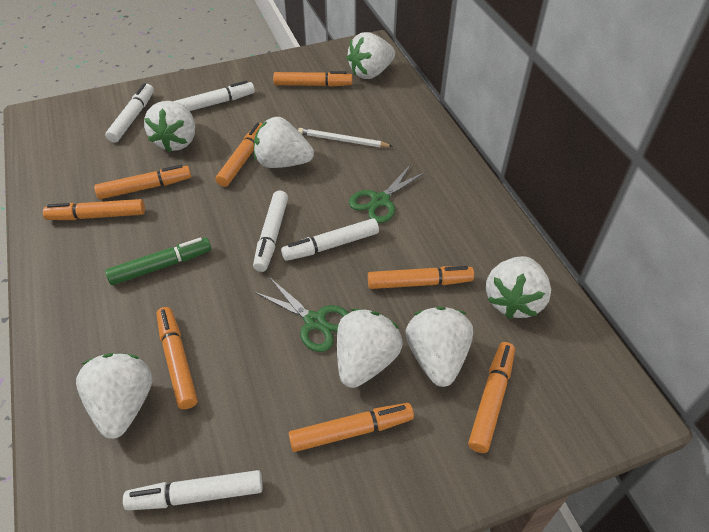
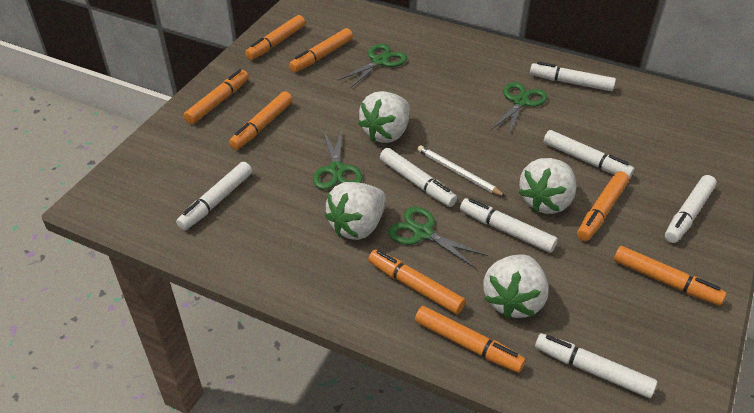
green marker: [105,237,211,285] = 1 -> none = 0
green scissors: [254,277,349,352] [349,164,426,223] = 2 -> [313,129,363,190] [337,44,407,89] [388,207,488,269] [491,82,547,135] = 4
white marker: [105,83,154,143] [123,470,263,510] [174,81,255,111] [253,191,288,272] [281,218,379,261] = 5 -> [176,162,252,230] [380,148,457,207] [460,198,558,253] [530,62,616,91] [535,333,657,398] [544,130,634,179] [665,175,717,243] = 7
white strawberry: [76,353,152,439] [144,101,195,152] [254,117,314,168] [337,309,403,388] [347,32,395,79] [406,307,473,387] [486,256,551,319] = 7 -> [324,182,386,240] [358,91,410,143] [483,254,549,319] [519,158,576,214] = 4

